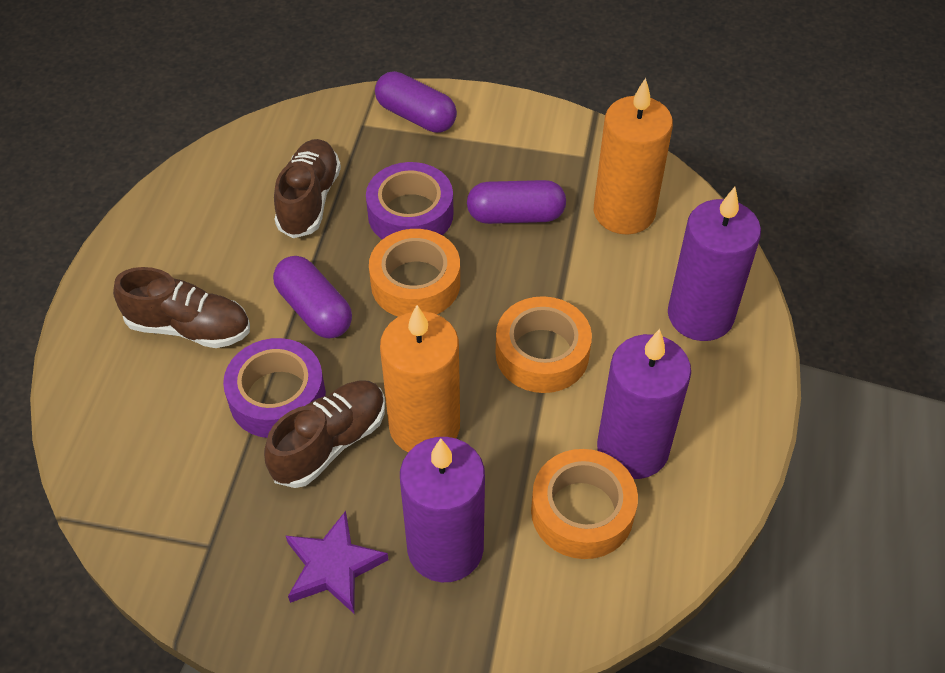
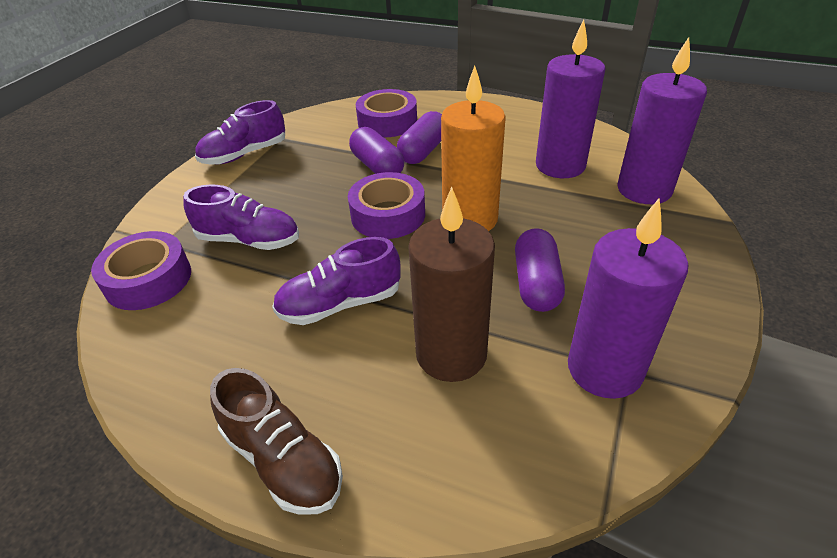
brown candle: none = 0 -> [408,187,495,382] = 1
brown shoe: [113,267,250,348] [264,380,385,488] [274,139,341,238] = 3 -> [210,368,343,515] = 1
orange candle: [380,305,460,452] [594,78,673,235] = 2 -> [441,66,506,231] = 1
orange tape: [369,229,460,317] [496,296,592,393] [531,449,638,559] = 3 -> none = 0
purple shoe: none = 0 -> [183,185,299,250] [195,100,285,165] [272,237,401,325] = 3
purple star: [286,511,389,613] = 1 -> none = 0
purple tape: [223,338,326,438] [366,162,453,239] = 2 -> [91,231,191,310] [348,172,425,239] [356,89,417,137] = 3

